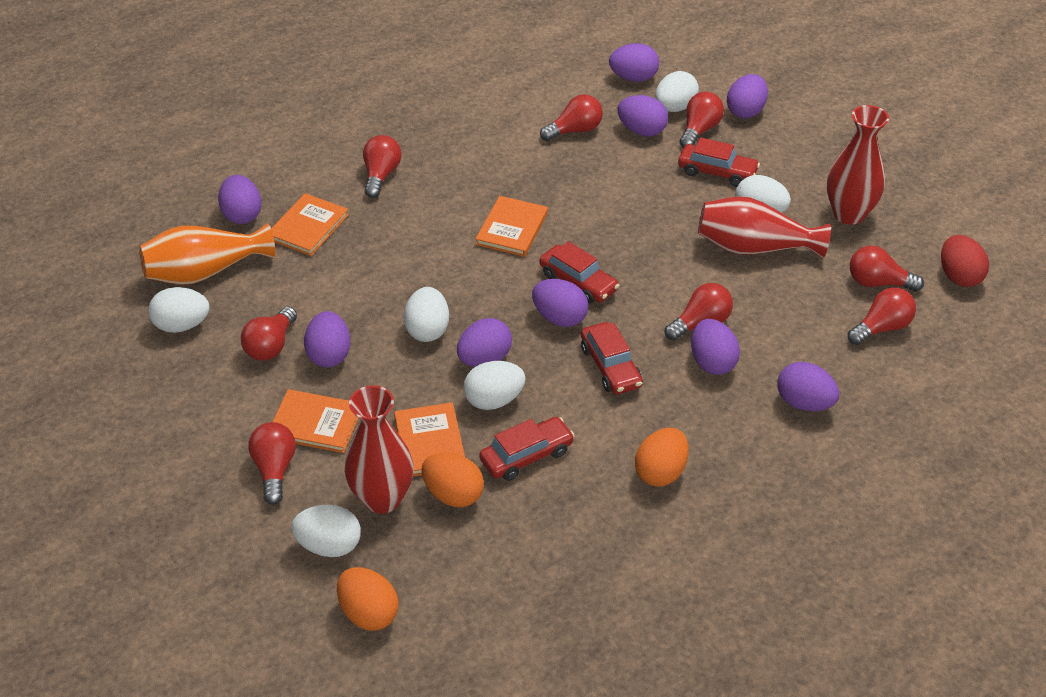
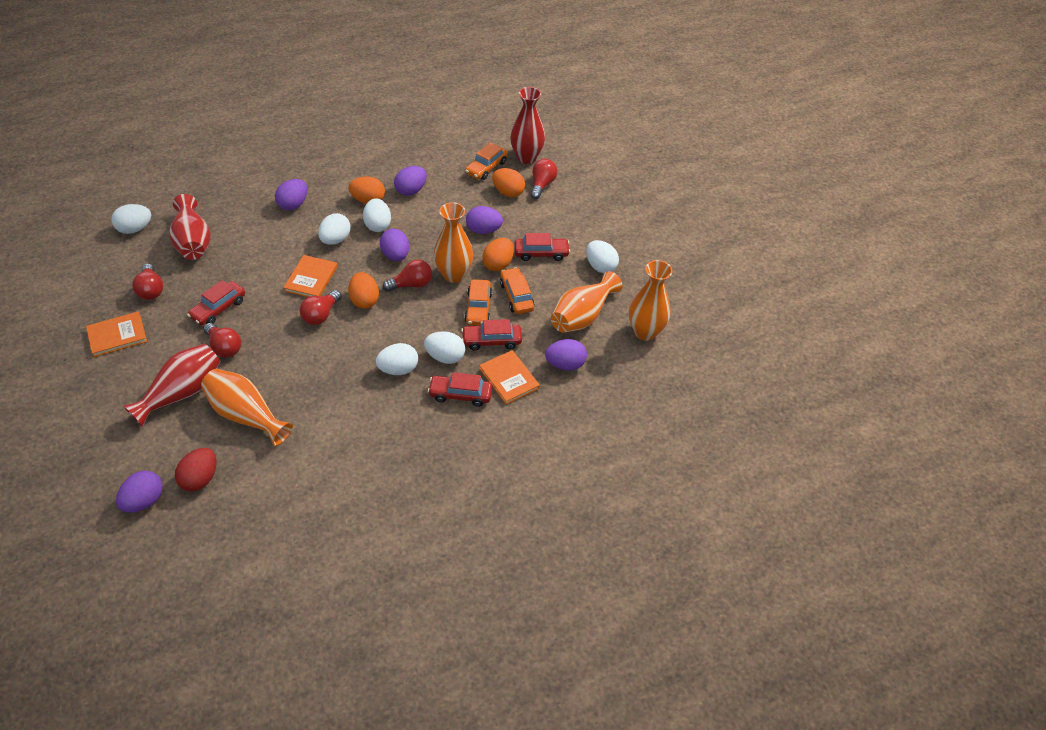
orange book: [271,193,349,256] [273,389,358,453] [394,402,465,477] [475,196,548,257] = 4 -> [86,311,147,357] [283,255,338,297] [479,350,540,405] = 3
orange car: none = 0 -> [465,143,508,180] [465,279,492,326] [500,267,535,314] = 3
orange egg: [337,567,399,631] [422,452,484,507] [635,428,689,487] = 3 -> [348,176,385,204] [348,272,379,309] [482,238,514,271] [492,168,525,197] = 4
orange vase: [139,223,275,285] = 1 -> [201,369,293,446] [434,202,473,283] [551,271,622,333] [629,260,673,341] = 4
purple egg: [218,175,261,224] [304,311,350,368] [457,318,512,367] [532,279,588,327] [609,43,659,82] [617,95,668,137] [691,319,740,375] [727,74,768,119] [777,362,840,411] = 9 -> [116,471,163,513] [275,179,307,211] [380,229,409,261] [394,166,427,196] [466,206,503,234] [545,339,587,370] = 6
red light bulb: [241,307,297,361] [248,422,296,505] [363,135,401,198] [540,94,603,141] [665,283,733,341] [680,92,724,148] [848,287,916,345] [850,246,924,292] = 8 -> [132,263,163,300] [203,323,241,358] [300,290,342,325] [383,260,432,292] [530,159,557,199] = 5

